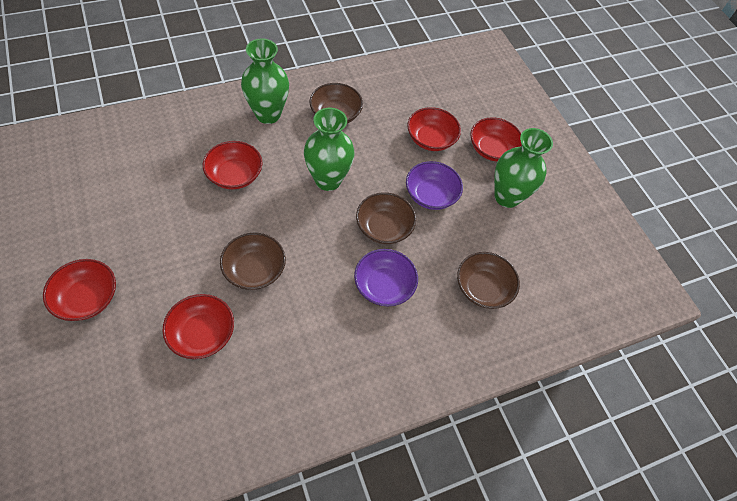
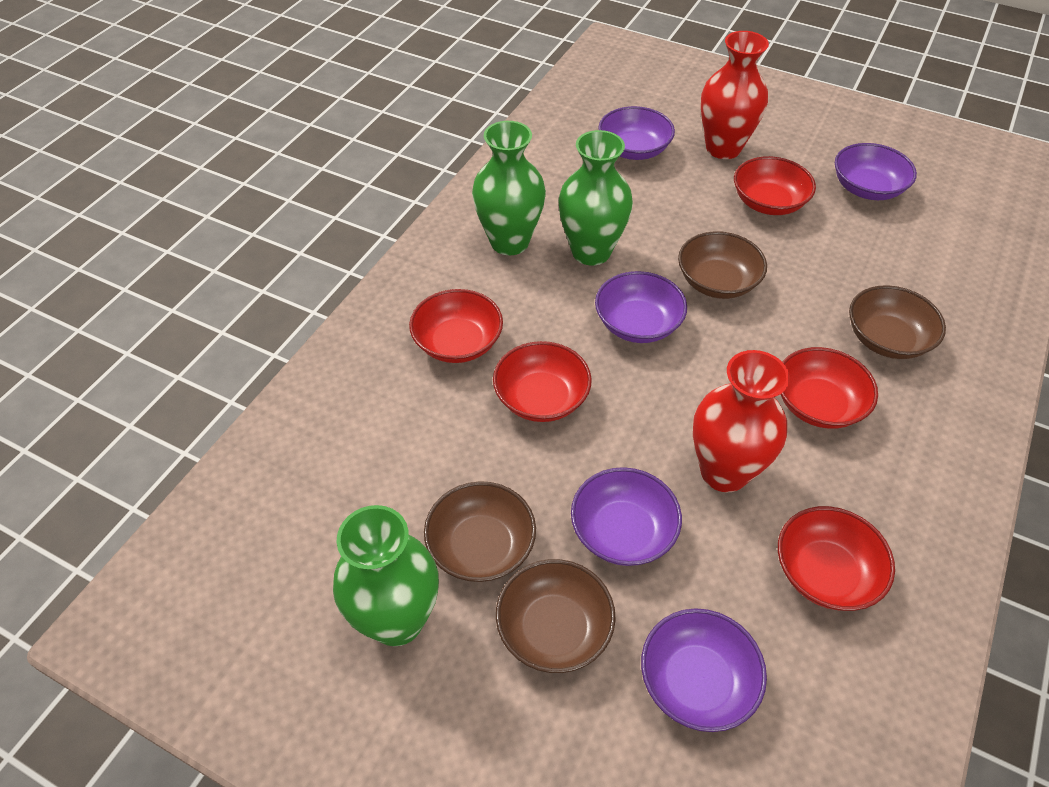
purple bowl: [354,249,418,306] [406,161,463,210] = 2 -> [571,467,682,566] [595,271,687,343] [598,106,675,160] [641,608,767,732] [835,143,917,200] = 5
red vase: none = 0 -> [693,350,790,492] [701,31,769,159] = 2

